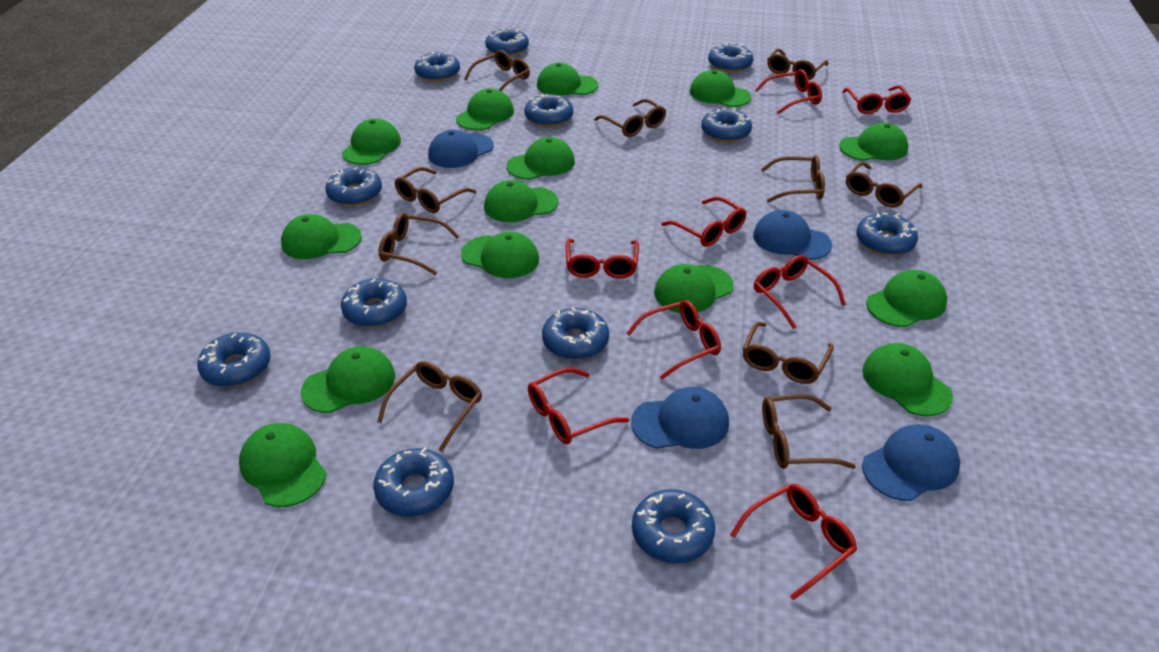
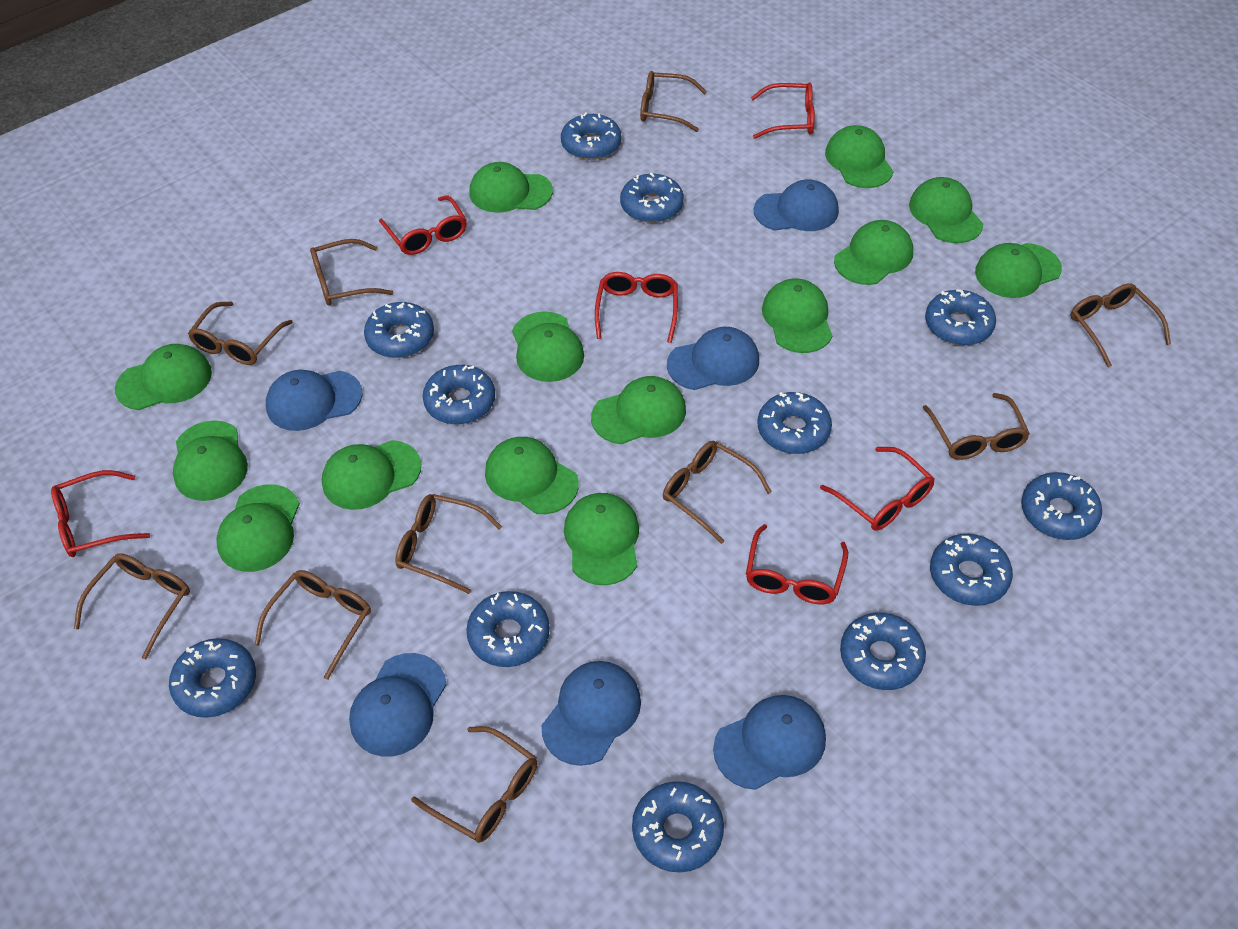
blue cap: [428,130,494,168] [631,387,729,449] [753,210,832,260] [862,424,960,501] = 4 -> [266,370,362,431] [349,653,446,757] [542,661,641,766] [667,327,759,390] [713,695,826,790] [754,180,839,231] = 6
red glasses: [528,368,629,444] [566,239,639,279] [626,300,721,379] [661,197,746,247] [730,484,857,600] [754,255,846,329] [755,69,822,114] [842,85,911,114] = 8 -> [51,470,150,557] [379,195,467,255] [595,272,678,343] [746,524,848,604] [751,82,815,139] [820,447,935,531] = 6

